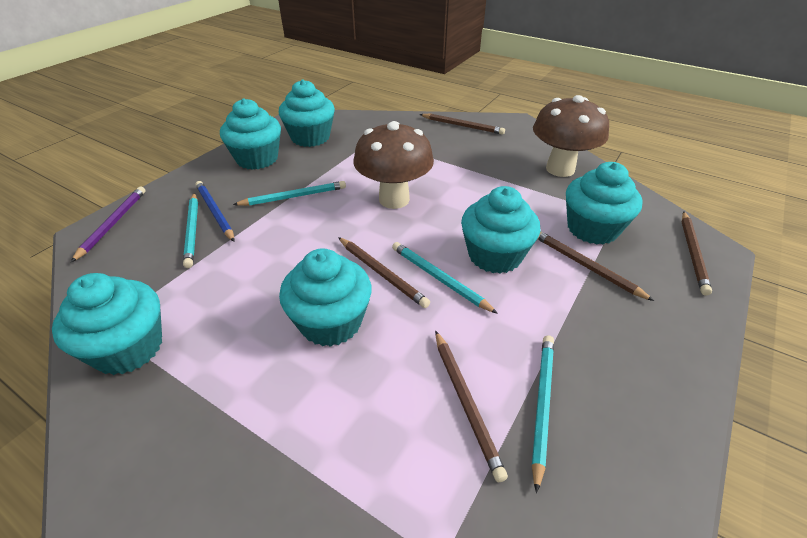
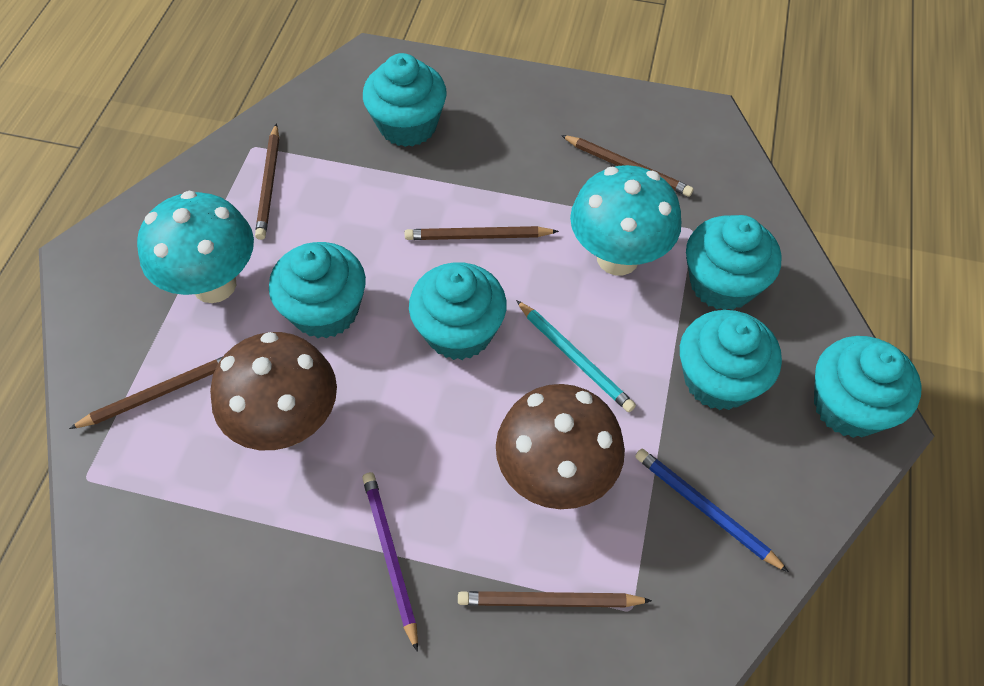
turquoise mushroom: none = 0 -> [137,191,254,303] [570,165,681,275] = 2
turquoise pencil: [183,193,198,268] [233,181,346,206] [392,242,498,314] [532,335,554,493] = 4 -> [516,300,636,412] = 1

